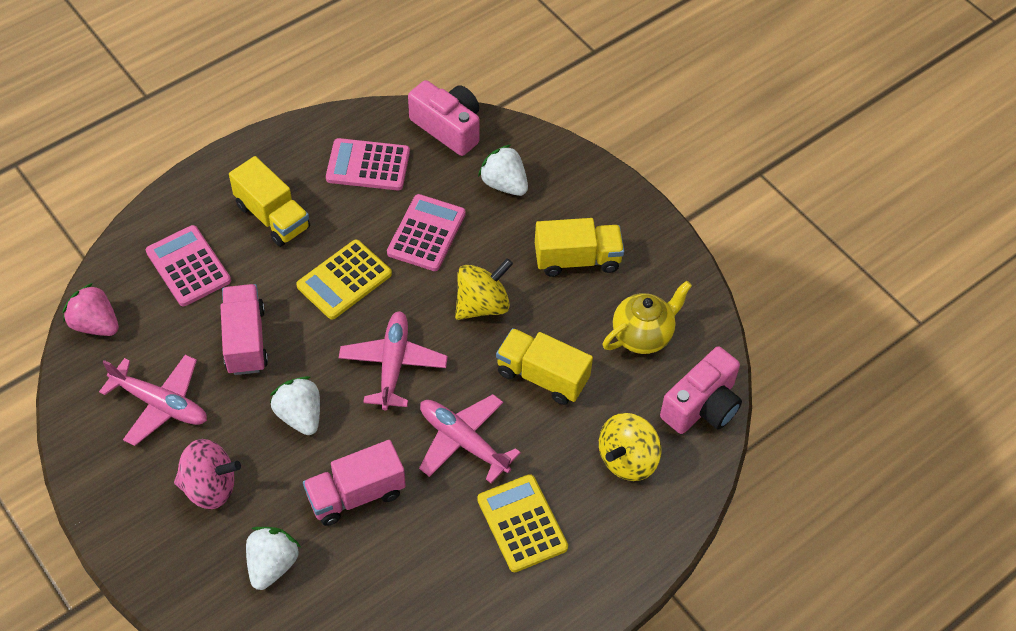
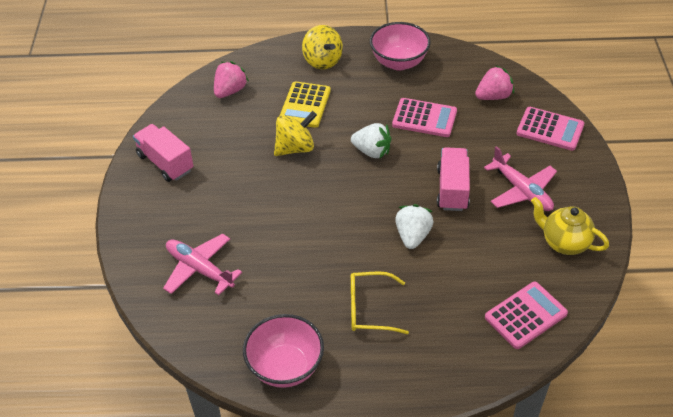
pink bowl: none = 0 -> [243,314,324,388] [370,22,431,70] = 2
pink camera: [408,80,480,156] [660,347,742,434] = 2 -> none = 0
pink plane: [99,354,207,446] [339,311,448,410] [419,394,521,483] = 3 -> [163,234,242,295] [484,146,557,211] = 2
pink spinning top: [174,439,241,509] = 1 -> none = 0
pink strawberry: [63,283,119,336] = 1 -> [214,61,249,98] [475,66,514,100] = 2
white strawberry: [246,527,301,590] [270,376,320,435] [478,145,528,196] = 3 -> [351,123,391,158] [395,204,434,249] = 2
yellow calculator: [296,240,392,319] [477,474,568,572] = 2 -> [280,81,331,128] = 1
yellow glasses: none = 0 -> [351,271,409,334] = 1
yellow truck: [229,156,310,247] [496,328,593,405] [535,218,624,277] = 3 -> none = 0

